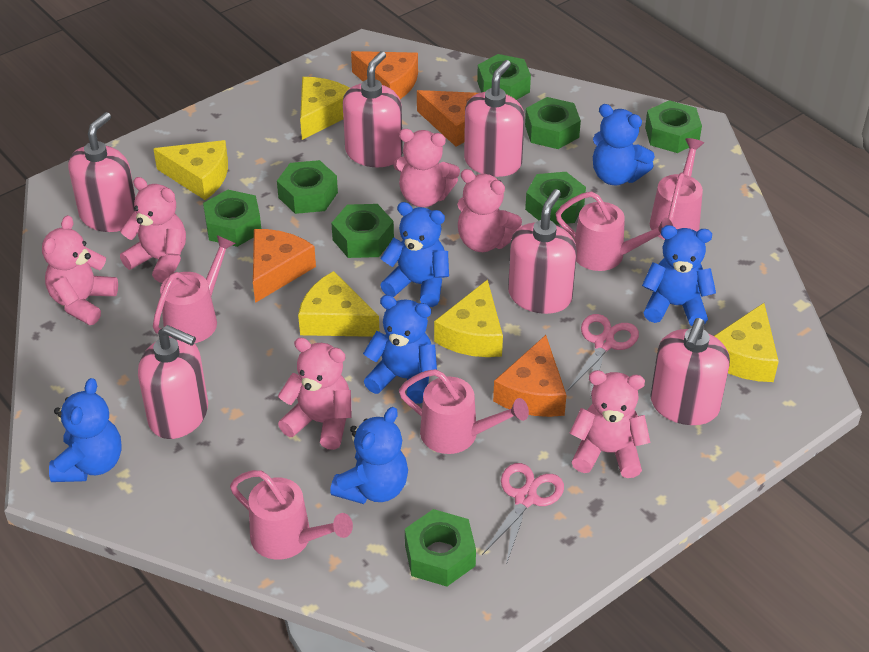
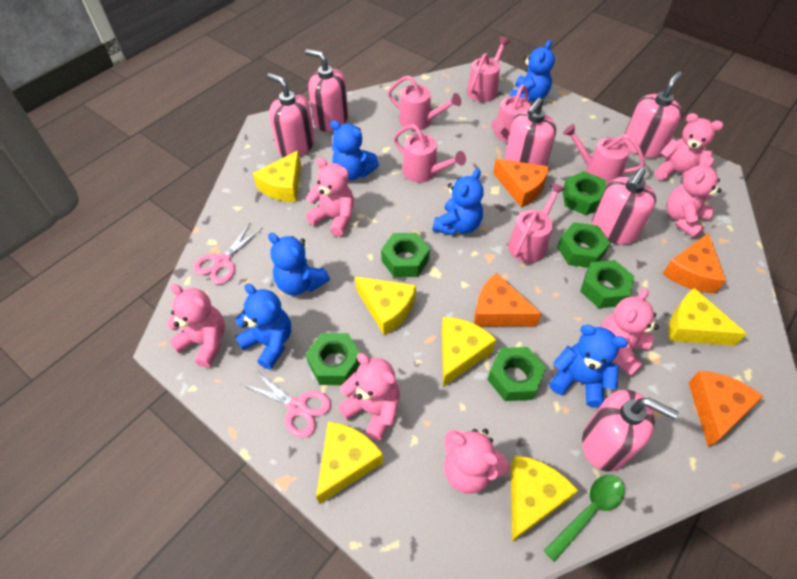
green nut: [203,190,261,247] [277,160,338,214] [331,204,394,258] [405,509,476,586] [477,54,531,100] [525,97,581,149] [525,172,586,225] [645,100,702,153] = 8 -> [306,333,361,385] [381,233,430,277] [487,347,546,401] [557,222,610,268] [562,171,606,215] [580,260,634,308] = 6
green spoon: none = 0 -> [544,475,625,562] = 1
pink teddy bear: [42,215,118,325] [120,177,186,283] [278,337,352,450] [393,129,460,207] [457,169,522,252] [570,370,651,478] = 6 -> [166,284,225,368] [306,158,354,237] [338,353,400,441] [444,429,510,494] [601,288,659,376] [655,113,723,180] [666,157,722,238] = 7
pink watering can: [153,235,236,343] [230,470,353,560] [399,369,529,454] [556,191,673,271] [650,138,704,240] = 5 -> [388,75,461,131] [394,124,466,182] [467,37,510,102] [491,85,531,142] [508,183,565,263] [563,124,645,186] = 6
yellow cheese: [153,140,228,200] [298,271,380,337] [300,77,350,140] [434,279,503,357] [714,303,779,382] = 5 -> [253,151,301,202] [316,422,383,504] [355,277,416,335] [442,317,497,387] [511,455,578,542] [669,288,747,346] = 6

